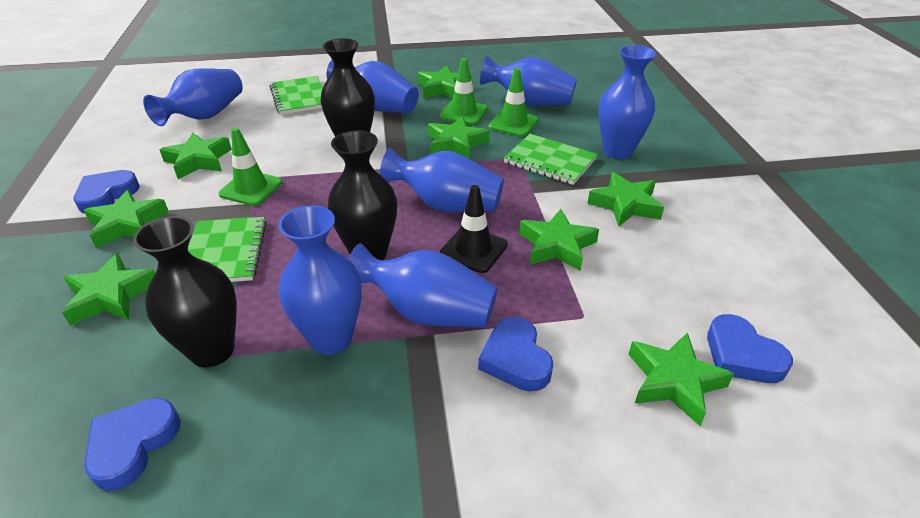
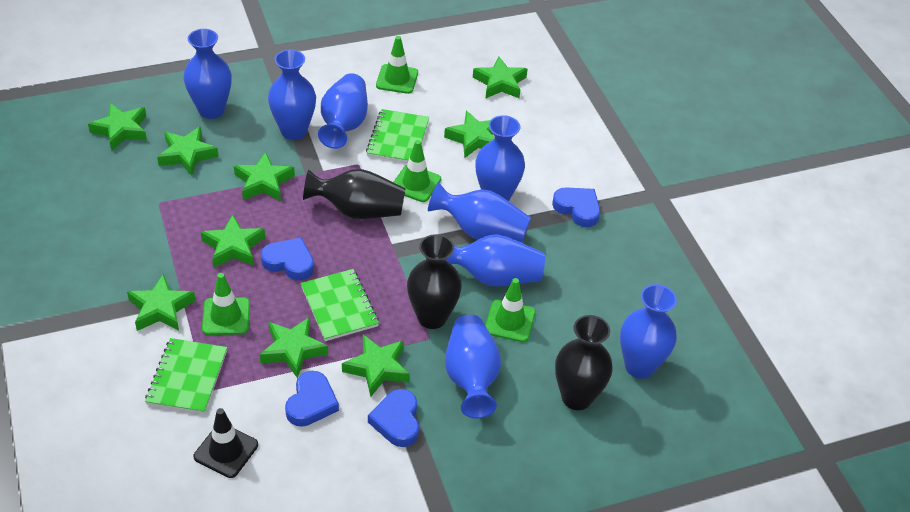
blue vase: [143,68,243,126] [278,205,362,355] [326,60,419,113] [348,243,498,328] [380,148,504,212] [480,55,577,106] [598,45,656,159] = 7 -> [183,29,232,119] [268,50,316,140] [318,73,368,149] [428,182,531,243] [445,314,501,419] [446,234,545,287] [475,115,525,201] [620,284,677,379] = 8
green star: [62,253,155,326] [83,190,169,248] [160,133,232,179] [418,65,472,98] [428,116,489,159] [519,209,599,271] [587,172,664,227] [628,332,734,426] = 8 -> [88,103,147,150] [127,274,196,331] [157,127,218,176] [201,214,265,268] [234,152,295,201] [260,317,328,379] [342,335,410,396] [444,111,494,158] [473,57,528,98] = 9
green traffic cone: [218,127,283,206] [439,58,487,125] [488,68,539,137] = 3 -> [202,273,250,335] [376,36,418,94] [394,140,441,202] [485,278,535,342] = 4

